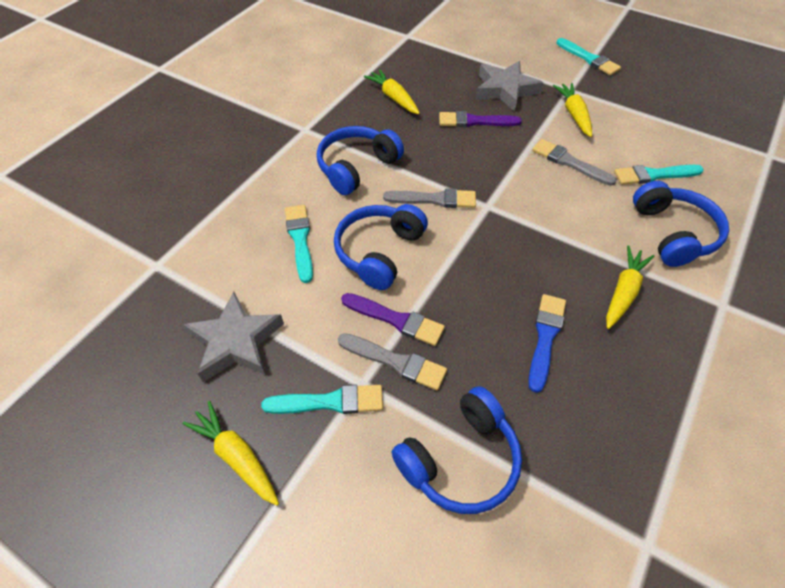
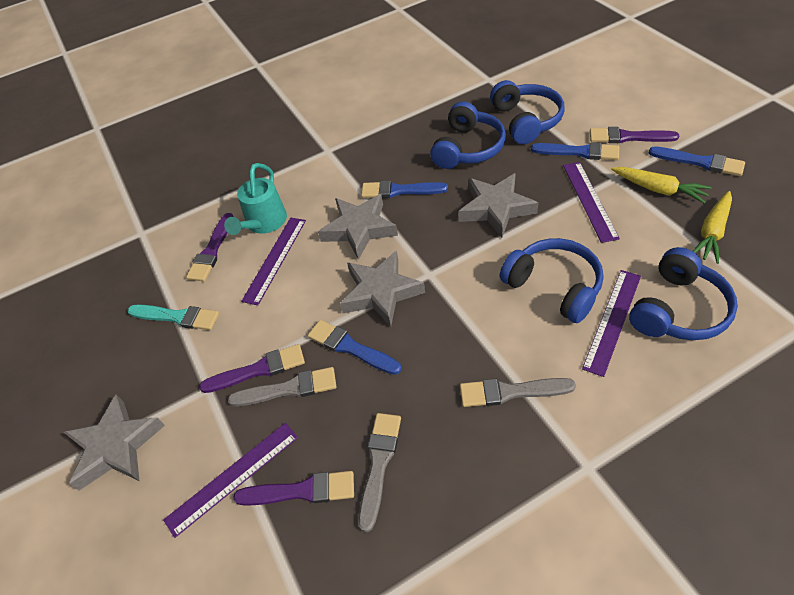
blue brush: [528,294,566,393] = 1 -> [308,320,402,375] [361,180,448,198] [531,142,619,160] [649,146,745,176] = 4
grey star: [183,292,284,382] [476,61,543,112] = 2 -> [64,395,165,491] [318,194,398,260] [340,251,425,327] [458,173,538,238] = 4
purple brush: [341,293,445,346] [439,111,522,127] = 2 -> [186,213,233,281] [199,344,305,393] [233,471,354,506] [590,127,679,143] = 4
purple ruler: none = 0 -> [163,423,298,538] [241,217,306,306] [563,162,620,243] [582,270,641,377] = 4
turquoise brush: [261,385,383,414] [285,205,313,283] [556,38,621,75] [614,165,704,185] = 4 -> [127,304,219,330] = 1
turquoise watering can: none = 0 -> [224,163,287,235] = 1
yellow carrot: [183,401,279,506] [364,69,420,114] [553,83,592,137] [606,246,654,329] = 4 -> [611,167,712,204] [693,191,732,264] = 2

